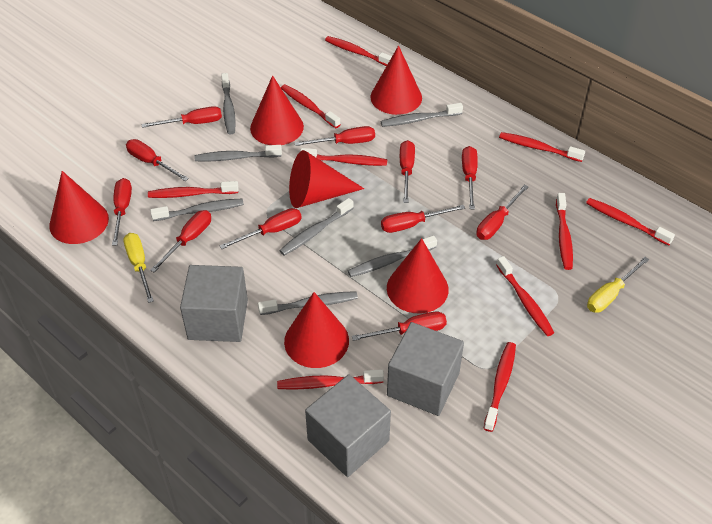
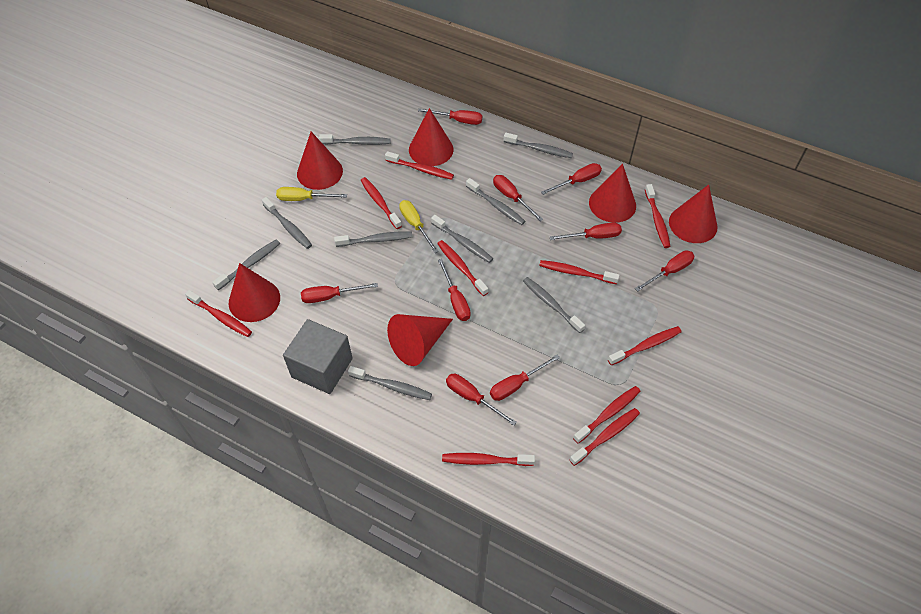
grey cube: [180,265,248,342] [305,374,391,477] [387,322,464,416] = 3 -> [283,319,353,394] = 1
grey toothbrush: [150,199,244,221] [194,145,282,162] [221,73,236,134] [258,291,358,315] [279,198,353,256] [348,236,437,277] [381,103,463,127] = 7 -> [212,240,280,290] [262,197,312,249] [319,134,391,145] [334,232,412,247] [348,366,432,400] [431,215,493,263] [466,178,525,225] [504,133,573,158] [523,277,585,333] = 9
red screwdriver: [112,178,132,246] [126,139,189,181] [142,106,222,128] [150,210,211,272] [220,208,302,249] [294,126,375,146] [352,311,447,341] [381,205,465,233] [400,140,415,203] [462,146,478,209] [476,184,529,240] = 11 -> [301,283,378,303] [418,108,482,125] [438,259,471,321] [446,374,517,426] [490,355,560,401] [493,175,543,221] [541,163,602,195] [550,222,622,240] [635,250,694,291] = 9

